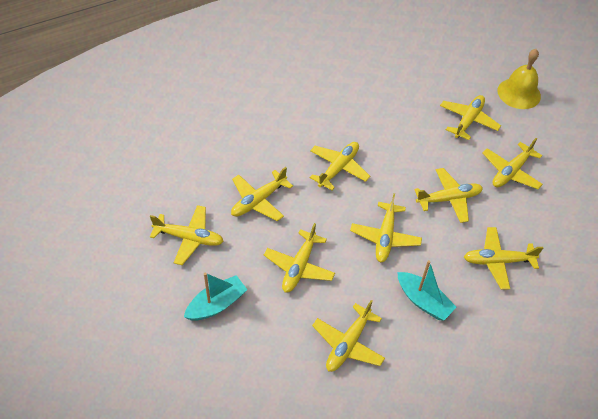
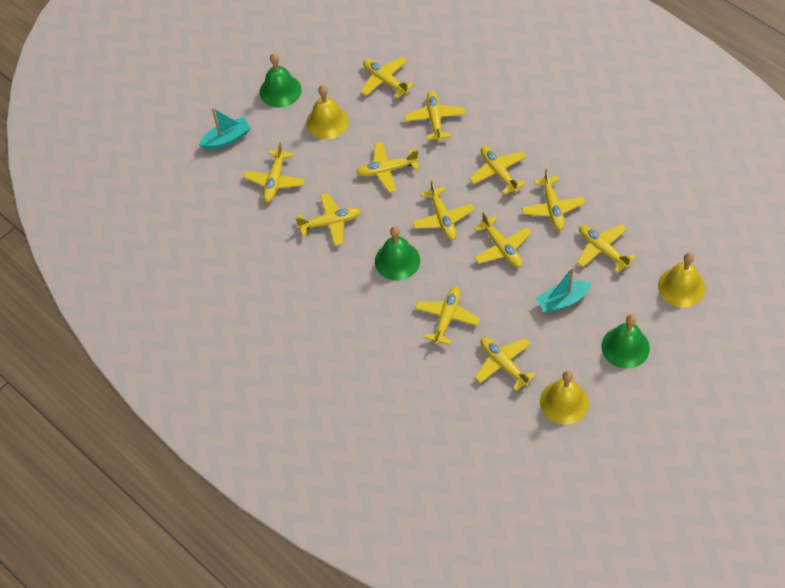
green bell: none = 0 -> [260,53,301,108] [375,226,420,280] [601,314,650,369] = 3
yellow bell: [498,49,541,109] = 1 -> [306,85,349,139] [540,371,589,425] [658,253,705,307] = 3
yellow plane: [150,205,224,265] [231,167,293,221] [264,223,335,293] [310,142,370,190] [312,300,385,372] [350,193,422,262] [414,168,483,223] [440,95,501,140] [464,227,543,289] [483,138,543,189] = 10 -> [243,142,305,202] [295,193,361,246] [356,142,419,192] [361,57,414,99] [404,91,465,141] [412,180,474,240] [415,287,480,345] [470,146,526,195] [474,212,531,267] [475,337,536,391] [522,168,585,230] [577,224,636,273] = 12

